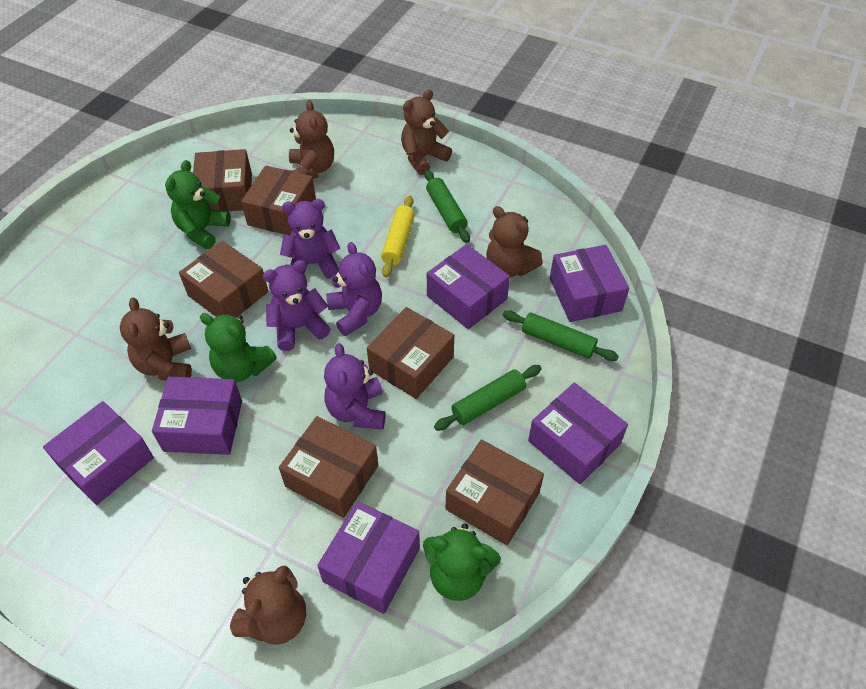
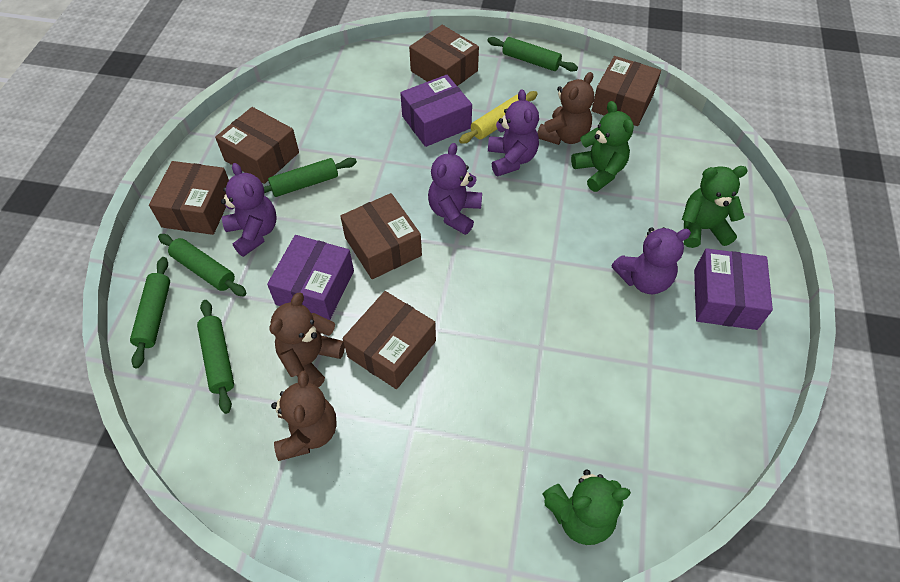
brown teddy bear: [120,298,192,380] [230,566,306,645] [289,100,334,179] [401,89,452,175] [486,206,543,277] = 5 -> [270,293,345,388] [271,371,337,461] [537,72,594,145] = 3
green rolling pin: [424,170,470,243] [434,365,542,431] [503,310,619,361] = 3 -> [130,257,170,368] [158,234,247,296] [197,300,234,414] [264,158,357,197] [487,37,578,72] = 5
purple box: [43,401,154,505] [152,377,242,455] [317,501,420,614] [427,244,510,329] [528,383,628,484] [550,245,629,322] = 6 -> [267,235,354,320] [400,75,472,147] [694,248,773,330] = 3

